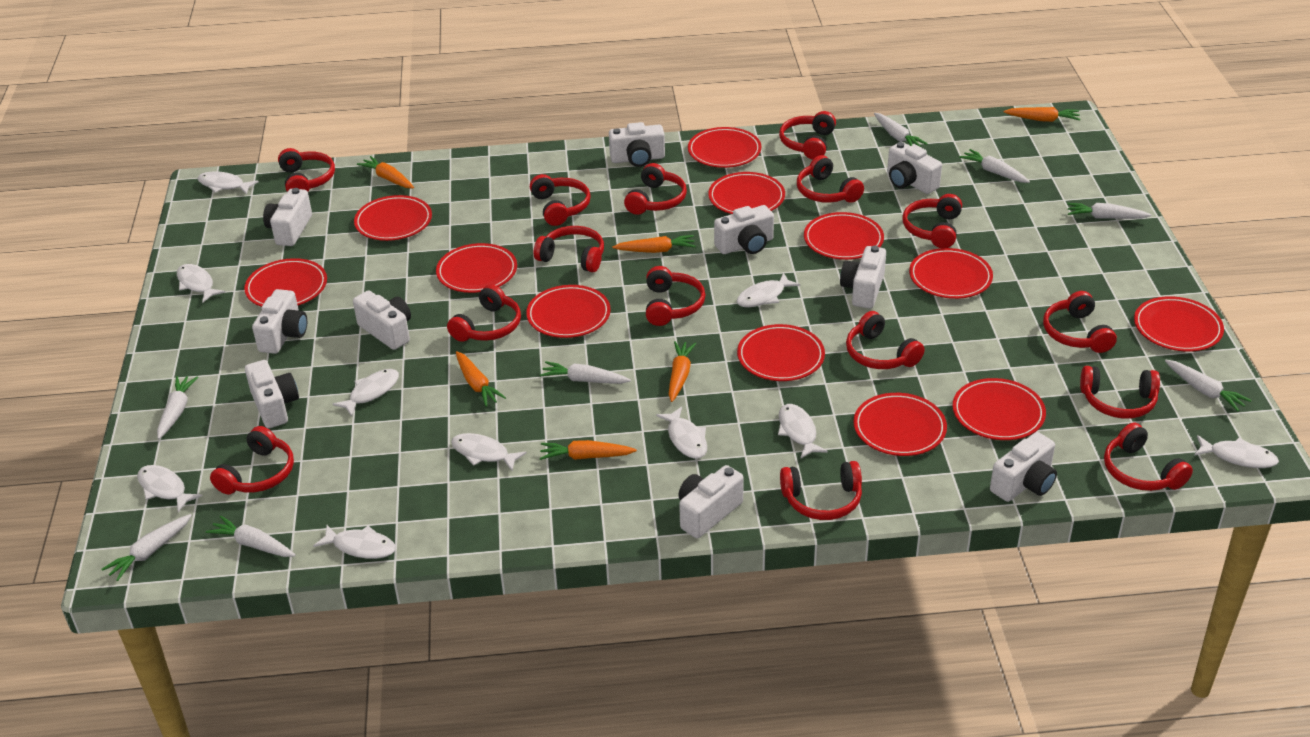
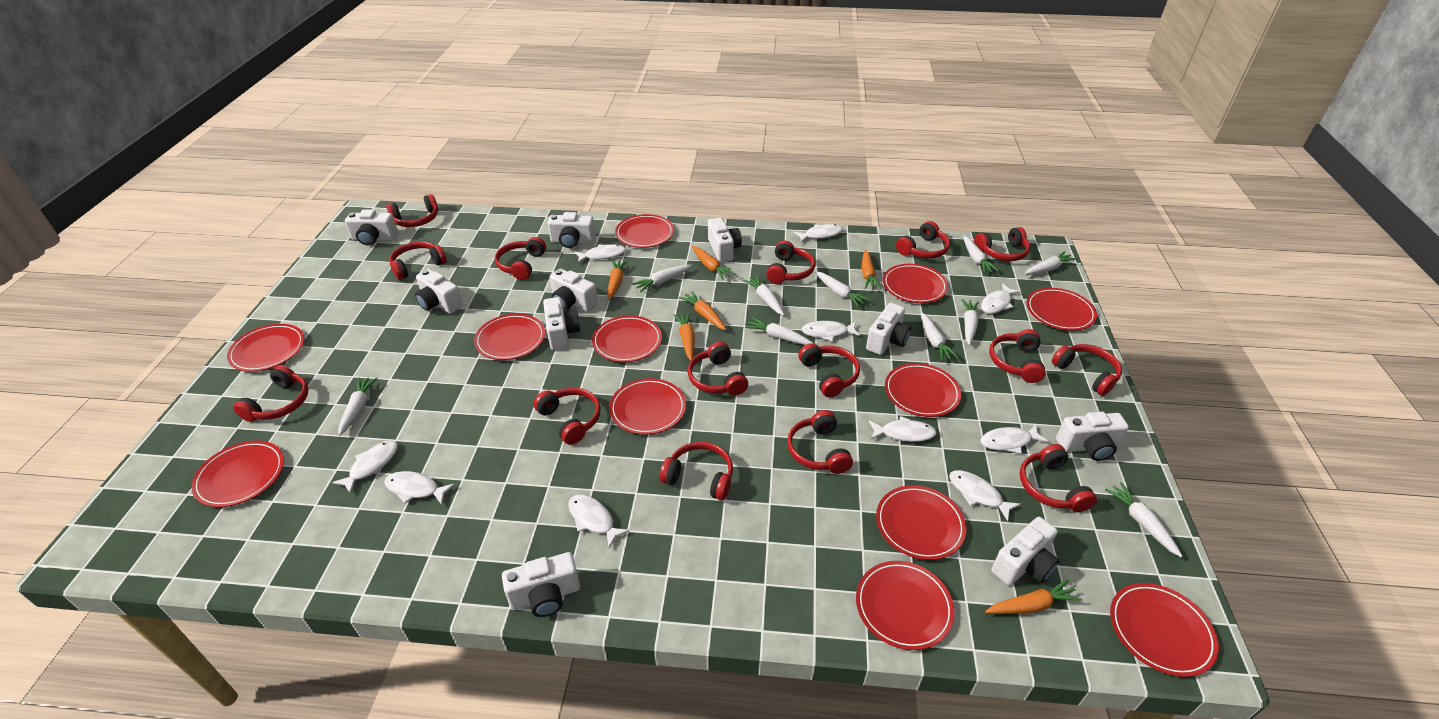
white carrot: [102,514,192,581] [157,376,198,439] [206,516,296,557] [540,361,631,384] [874,113,928,147] [959,149,1030,183] [1067,203,1152,219] [1165,360,1252,411] = 8 -> [339,377,377,436] [632,265,692,292] [743,275,784,316] [745,317,814,345] [815,271,869,307] [921,312,959,361] [961,299,979,345] [963,236,999,273] [1024,251,1077,275] [1105,482,1183,557] = 10

